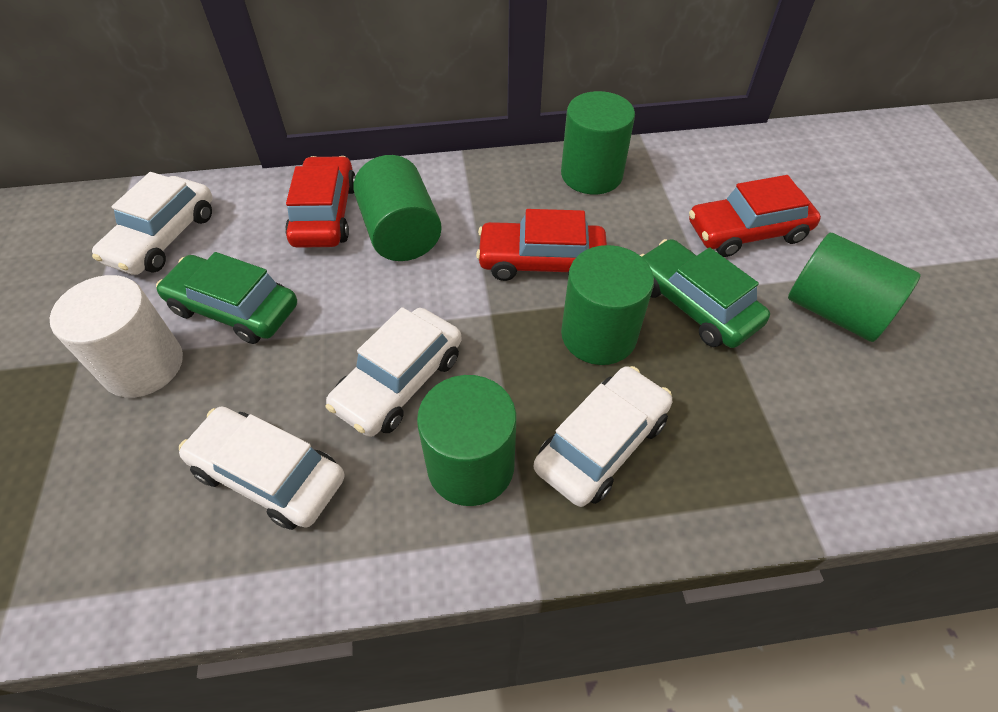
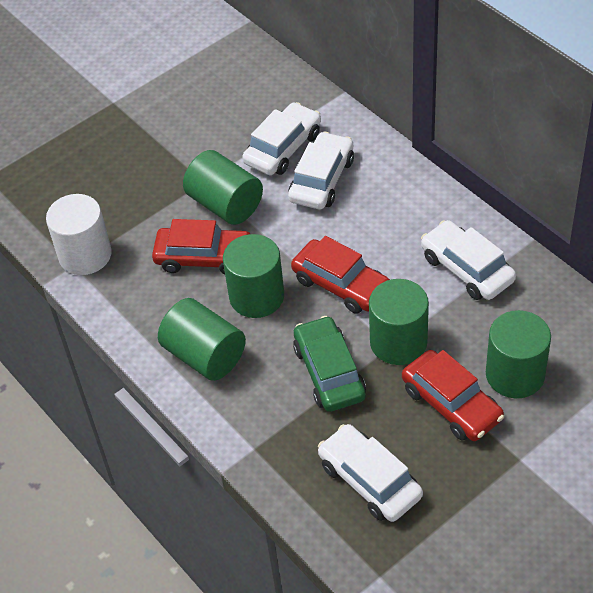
green car: [156,252,297,344] [640,239,770,348] = 2 -> [293,316,366,412] = 1

